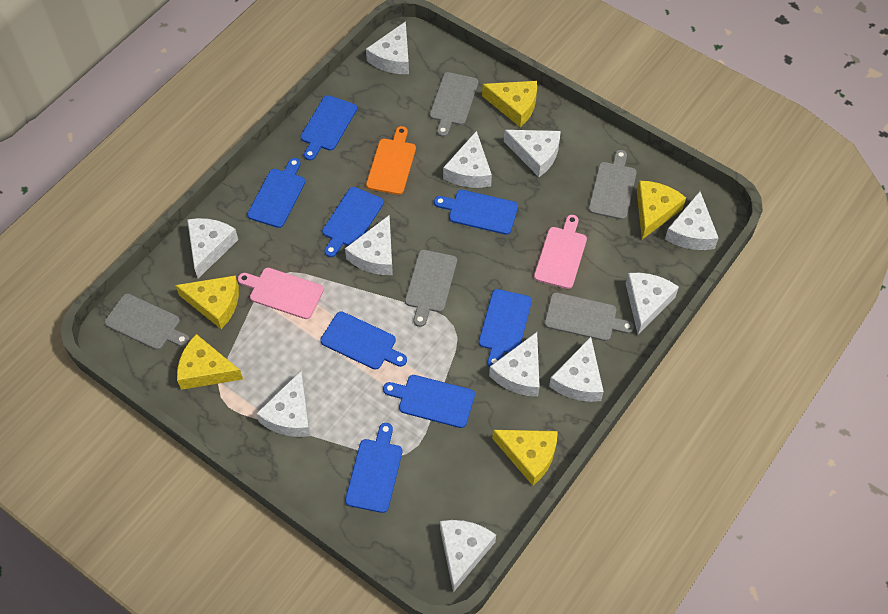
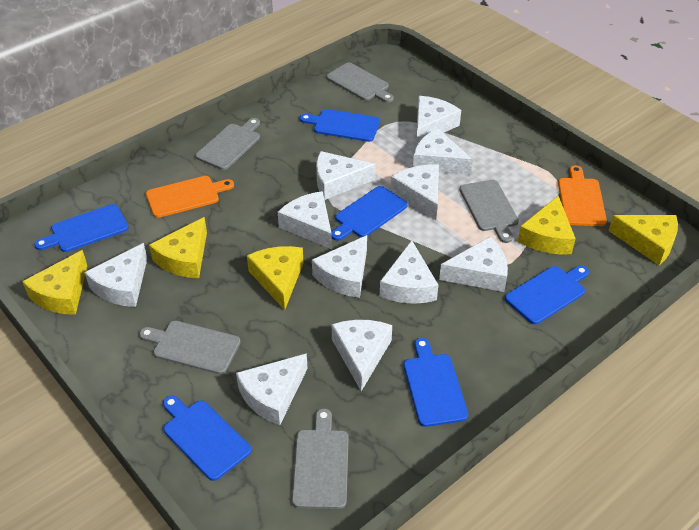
blue cutting board: [247,158,305,228] [300,95,357,160] [320,311,407,370] [322,187,384,257] [345,423,402,513] [383,375,475,428] [434,190,518,235] [479,289,532,367] = 8 -> [34,204,129,252] [163,396,251,481] [300,109,380,142] [331,186,408,241] [404,338,468,427] [505,265,589,324] = 6
orange cutting board: [366,126,416,195] = 1 -> [146,176,234,218] [558,165,607,226] = 2
pink cutting board: [238,268,324,319] [534,215,587,289] = 2 -> none = 0

